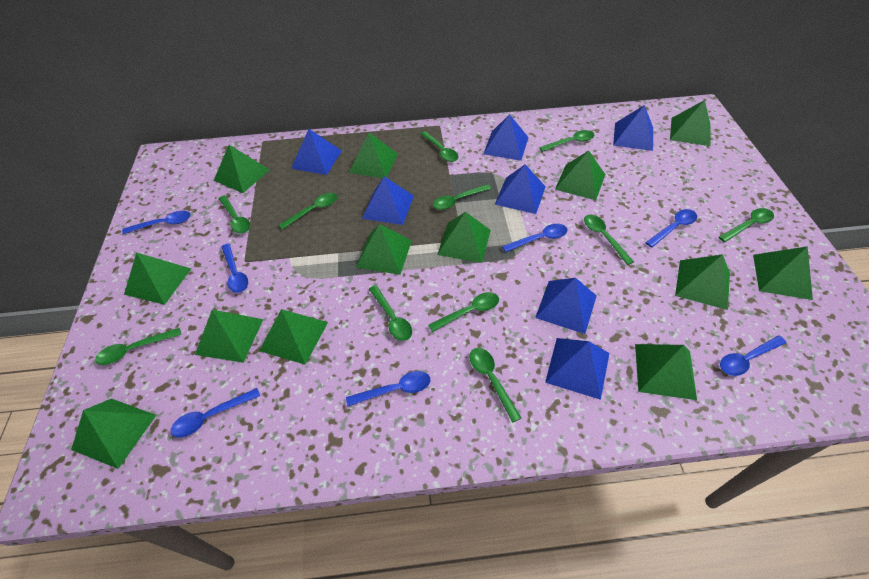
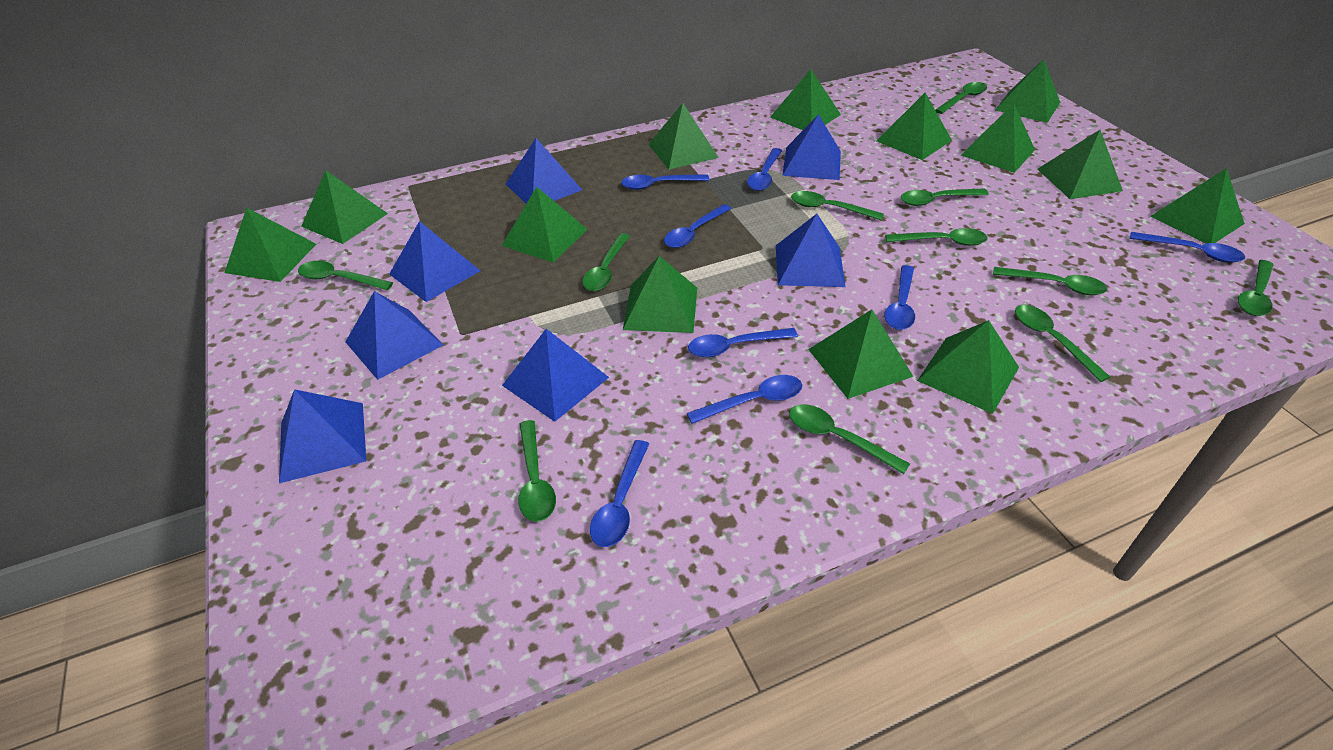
blue spoon: [122,211,191,234] [171,388,260,438] [221,244,248,293] [346,371,430,406] [502,224,568,252] [645,209,697,248] [720,335,786,376] = 7 -> [590,440,649,547] [621,174,709,190] [664,204,732,248] [687,375,802,424] [688,328,798,357] [747,148,782,191] [884,265,915,330] [1130,232,1245,263] = 8

